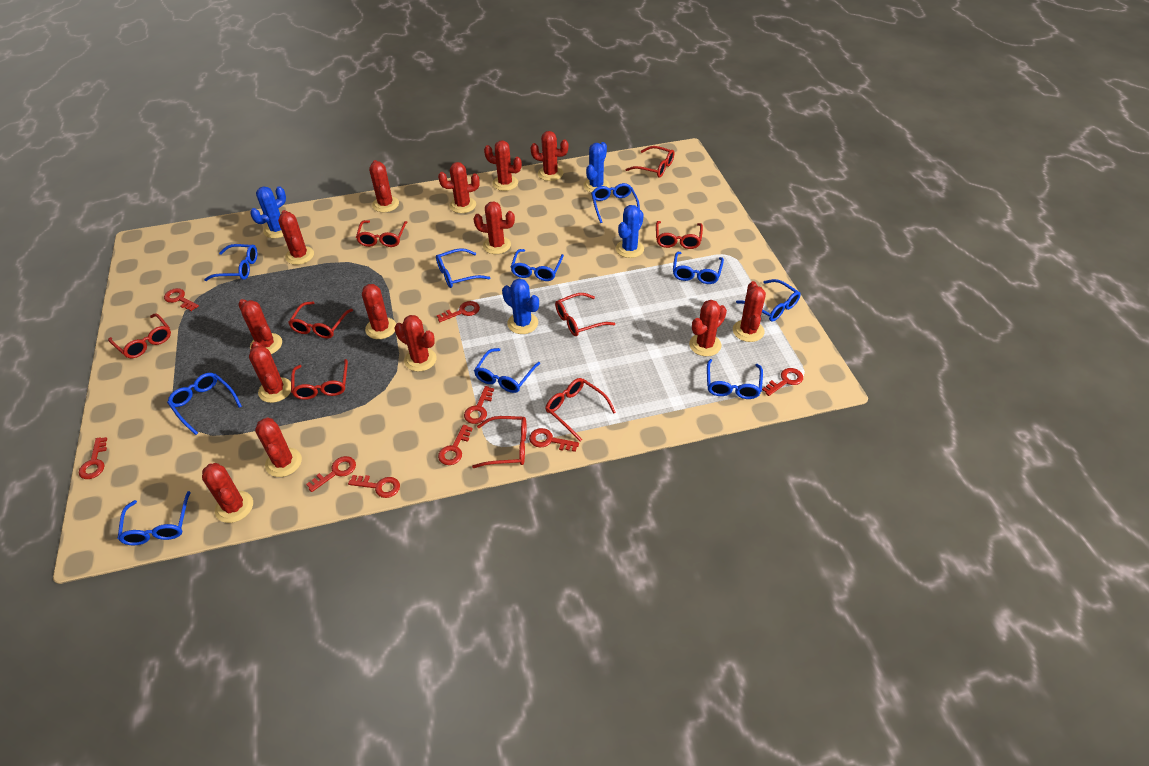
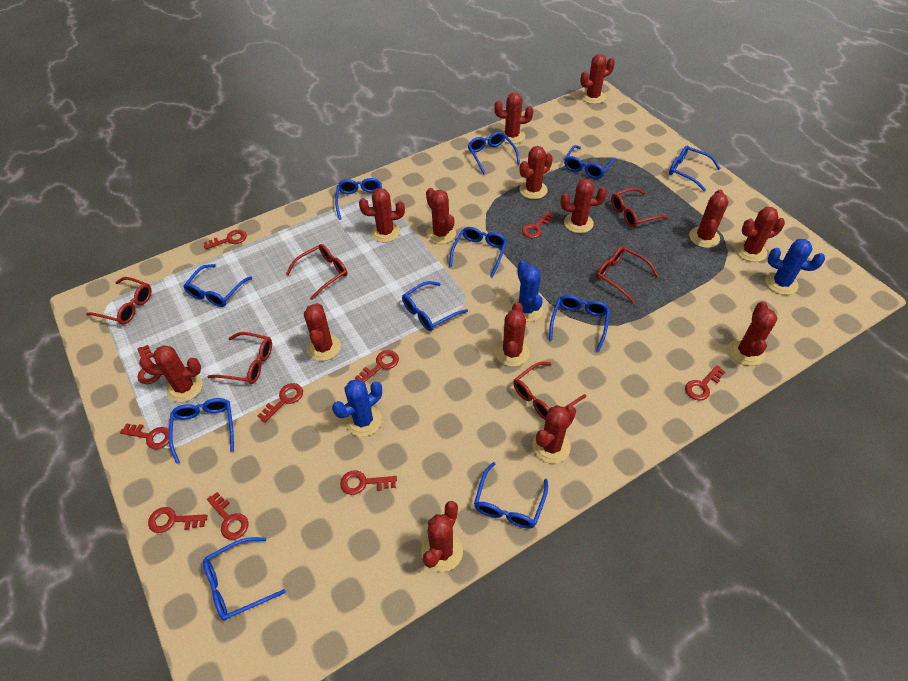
blue cactus: [250,186,286,238] [502,279,539,334] [583,142,610,193] [616,205,644,258] = 4 -> [332,379,382,437] [511,260,543,322] [765,239,825,295] = 3
blue glasses: [117,491,191,545] [167,373,242,435] [204,244,258,281] [436,248,490,288] [474,348,540,393] [511,249,564,281] [591,183,640,223] [673,252,724,284] [707,359,763,399] [736,279,801,322] = 10 -> [169,398,234,464] [183,264,252,307] [203,537,286,621] [335,178,382,220] [402,281,468,331] [449,227,507,277] [468,132,520,174] [474,462,548,529] [549,295,610,351] [564,145,616,179] [669,145,721,191] = 11
red glasses: [108,313,171,358] [288,302,353,339] [291,359,348,400] [356,220,408,247] [472,416,526,468] [545,378,616,441] [555,293,615,336] [625,146,675,177] [656,221,703,249] = 9 -> [86,277,151,325] [207,332,272,384] [286,244,347,300] [513,362,586,420] [596,246,658,303] [611,188,669,228] = 6
red key: [79,437,107,479] [164,288,199,311] [306,456,356,492] [348,475,400,498] [437,301,480,322] [438,425,473,465] [464,386,494,424] [529,428,579,452] [762,368,803,396] = 9 -> [120,423,169,449] [138,345,161,384] [148,507,208,533] [204,230,247,250] [207,492,249,540] [258,383,303,423] [340,470,397,495] [355,350,399,382] [522,212,554,238] [685,365,725,401] = 10

